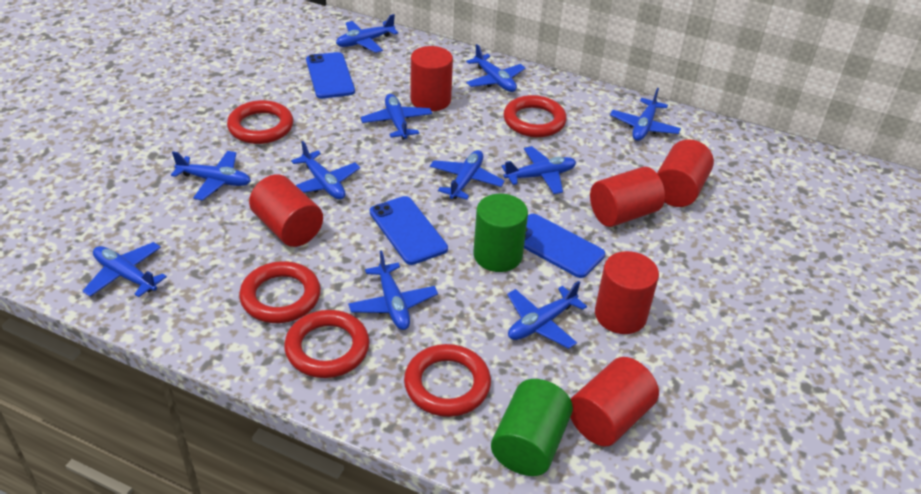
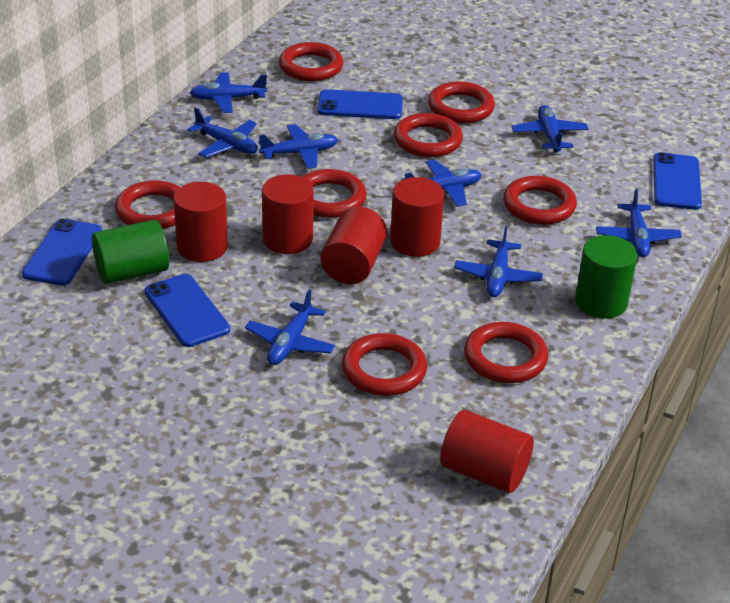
blue phone: [306,52,355,99] [370,196,448,265] [524,214,605,278] = 3 -> [22,218,102,286] [144,274,230,347] [318,89,403,119] [653,152,702,210] = 4
blue plane: [83,242,167,297] [171,151,251,201] [291,141,360,200] [336,14,398,53] [348,250,438,330] [360,94,432,140] [430,150,505,200] [466,44,526,92] [501,146,576,194] [507,281,587,349] [610,88,681,141] = 11 -> [187,107,258,158] [189,72,267,113] [245,289,335,365] [259,124,338,169] [402,160,482,207] [454,225,543,297] [512,105,589,153] [596,188,682,257] = 8
red cylinder: [249,175,323,247] [410,46,453,111] [570,357,659,447] [590,167,665,227] [595,251,659,334] [657,139,714,207] = 6 -> [174,182,228,262] [262,174,314,254] [320,207,387,284] [390,177,444,257] [440,410,534,493] = 5
red ring: [227,100,293,144] [239,261,321,323] [284,310,369,378] [404,344,491,417] [503,95,567,137] = 5 -> [115,180,180,229] [279,42,343,81] [303,169,367,218] [342,333,427,396] [394,113,463,157] [428,81,495,123] [464,322,548,383] [503,176,577,225] = 8

